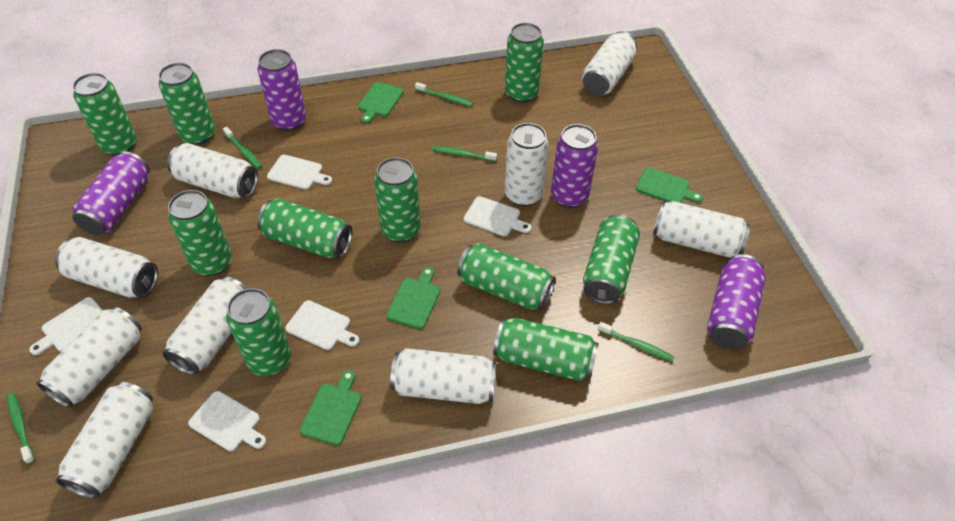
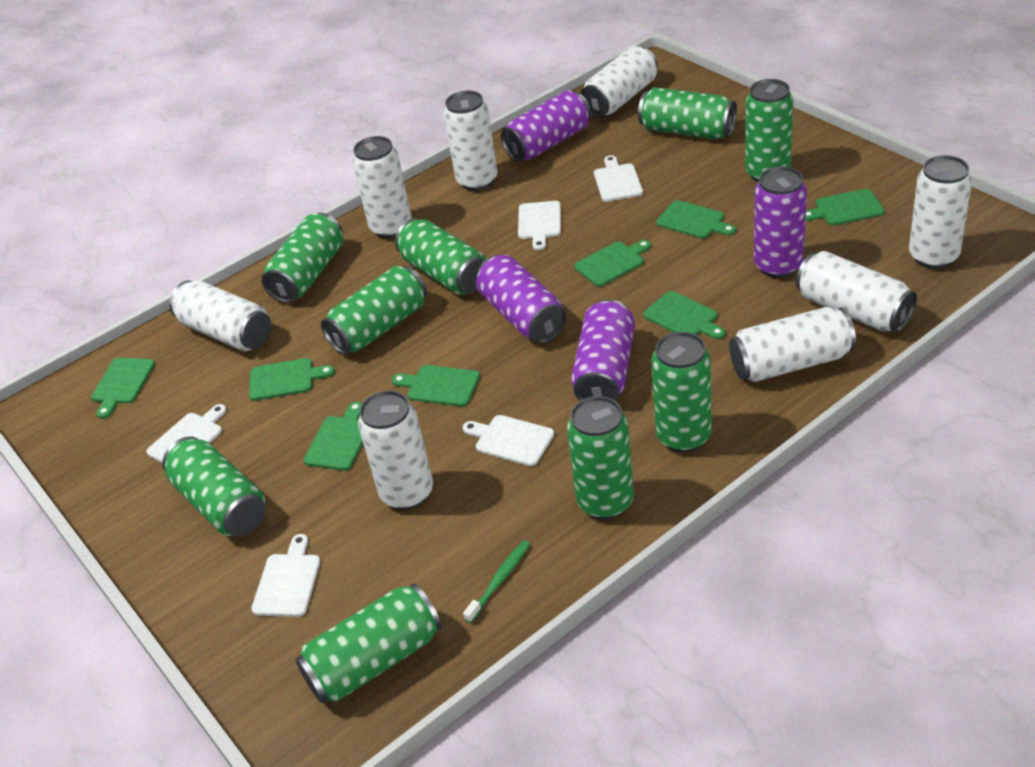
green can: [72,73,136,156] [159,63,215,145] [168,190,232,276] [226,288,291,376] [257,198,352,258] [374,157,421,242] [457,243,556,311] [493,317,599,381] [505,23,544,103] [583,214,640,304] = 10 -> [162,437,266,536] [261,213,343,303] [295,583,441,703] [321,266,427,355] [395,218,486,295] [567,396,634,519] [638,87,737,139] [651,332,712,453] [745,79,793,182] = 9
green cutting board: [300,370,361,445] [358,82,403,124] [387,267,440,329] [636,167,703,203] = 4 -> [91,358,155,419] [249,358,335,401] [304,402,363,471] [392,365,480,406] [575,240,651,286] [643,291,725,339] [656,200,736,238] [806,189,885,225] = 8
green toothbrush: [7,392,34,464] [223,127,262,169] [415,82,473,107] [432,146,497,161] [598,322,674,361] = 5 -> [463,540,530,623] = 1
white can: [36,307,142,408] [55,237,158,298] [55,382,153,499] [163,277,248,375] [167,143,258,198] [390,348,497,404] [505,123,549,207] [582,31,637,96] [653,201,750,258] = 9 -> [169,281,271,351] [352,136,412,238] [358,391,433,510] [444,91,498,191] [580,46,658,118] [729,307,856,382] [796,251,917,333] [909,155,972,269] = 8

